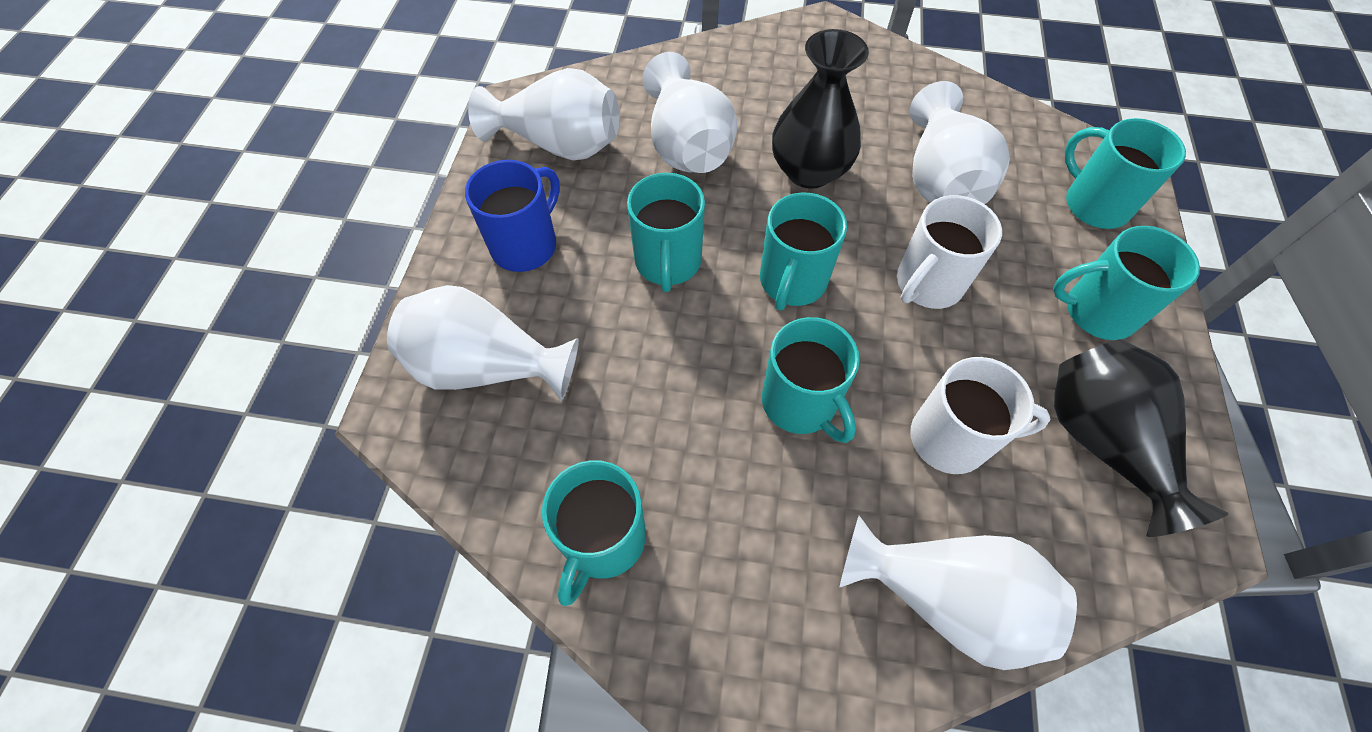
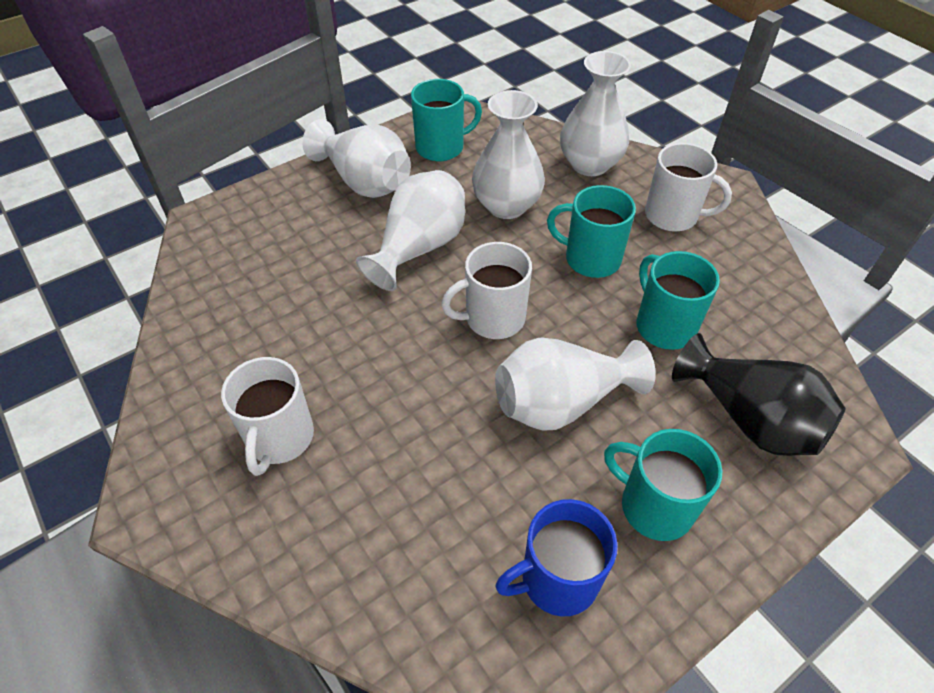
black vase: [772,29,869,189] [1054,339,1229,537] = 2 -> [672,333,846,456] = 1
turquoise mug: [542,460,646,606] [627,173,705,292] [760,192,847,311] [762,317,860,443] [1053,226,1200,340] [1065,118,1186,229] = 6 -> [411,79,482,161] [547,185,636,278] [604,429,722,541] [636,251,720,350] = 4
white mug: [897,195,1002,309] [910,357,1051,474] = 2 -> [221,357,314,476] [441,242,532,339] [645,143,732,231] = 3

